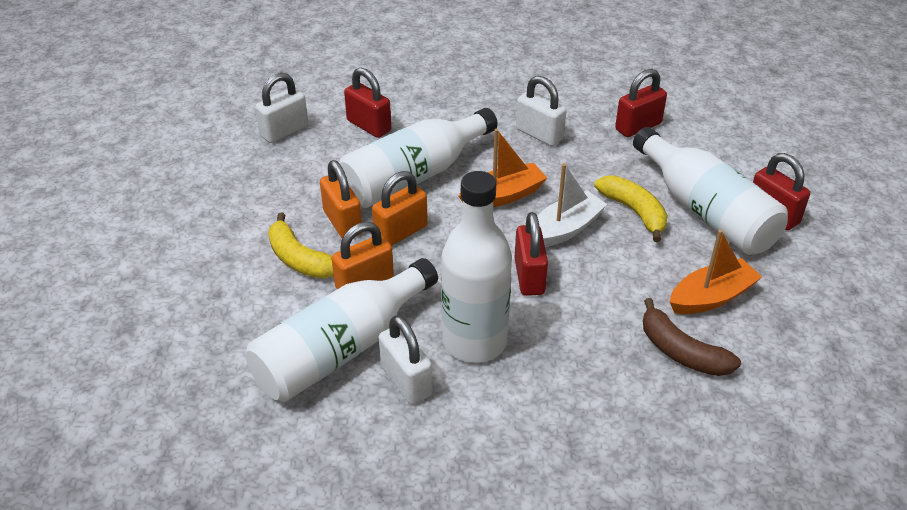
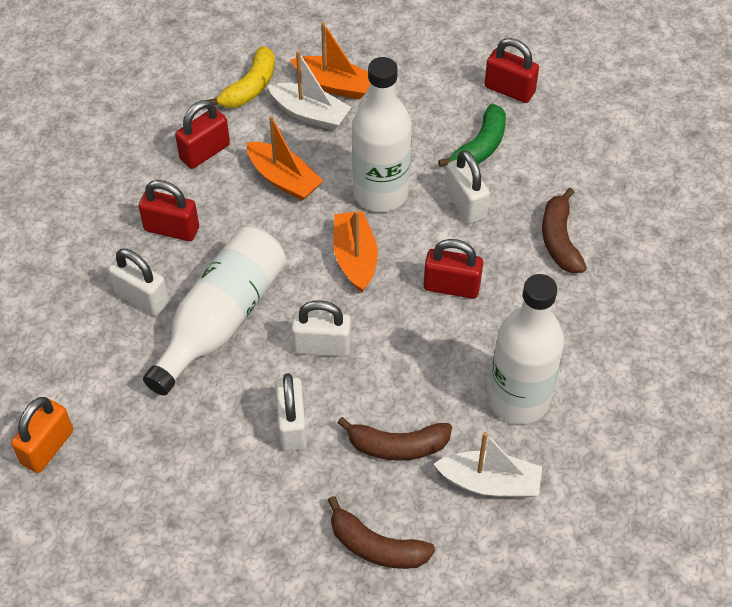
brown banana: [643,298,741,376] = 1 -> [328,496,435,569] [337,417,452,461] [542,188,587,273] = 3
green banana: none = 0 -> [438,104,506,167] = 1
orange boat: [459,129,547,207] [670,230,762,314] = 2 -> [247,115,323,201] [290,22,370,100] [333,211,378,293] = 3
orange padlock: [320,160,362,238] [332,222,394,289] [372,171,428,246] = 3 -> [11,397,73,473] = 1
white boat: [537,163,607,247] = 1 -> [268,51,351,131] [434,432,542,498] = 2
white bottle: [246,258,438,402] [339,108,498,208] [441,171,512,363] [633,127,788,255] = 4 -> [143,227,286,396] [352,57,412,212] [489,274,564,424] = 3
white padlock: [255,73,308,143] [379,315,433,404] [516,76,566,146] = 3 -> [108,249,169,316] [275,373,307,451] [291,300,351,357] [445,150,490,224] = 4
yellow banana: [268,213,334,279] [594,175,668,242] = 2 -> [209,46,275,108] = 1

